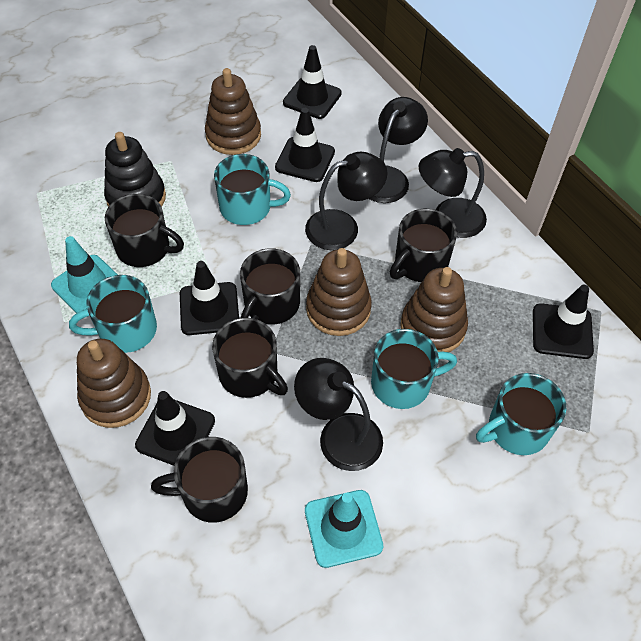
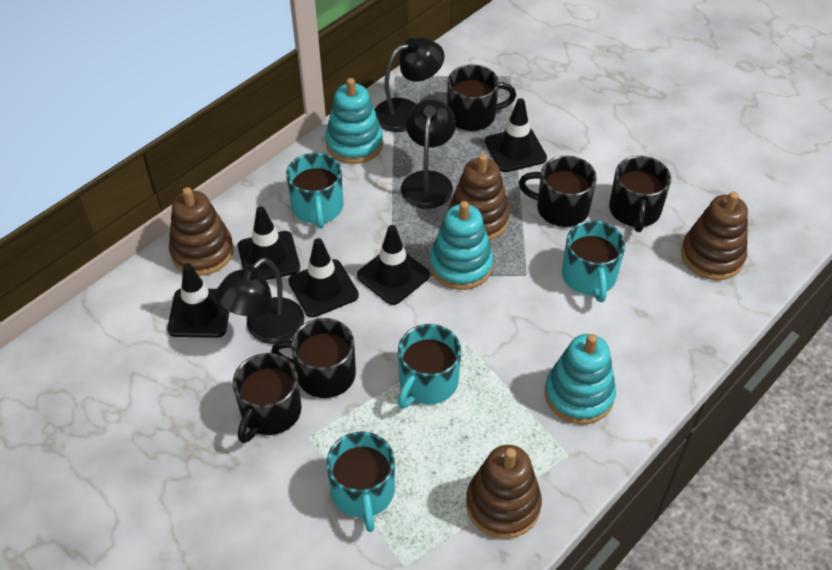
black lamp: [294,358,383,471] [305,152,388,250] [369,97,428,203] [419,148,487,238] = 4 -> [215,257,304,344] [374,37,444,132] [401,100,456,209] = 3
black stacking toy: [104,132,166,207] = 1 -> none = 0
turquoise stacking toy: none = 0 -> [325,78,383,164] [430,201,493,290] [544,334,616,424] = 3
turquoise traffic cone: [51,236,118,313] [305,490,383,568] = 2 -> none = 0

